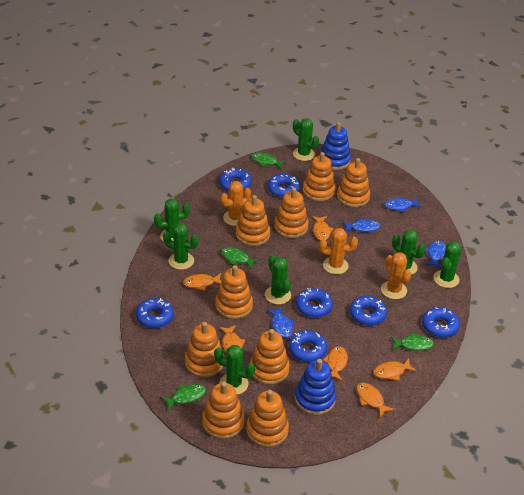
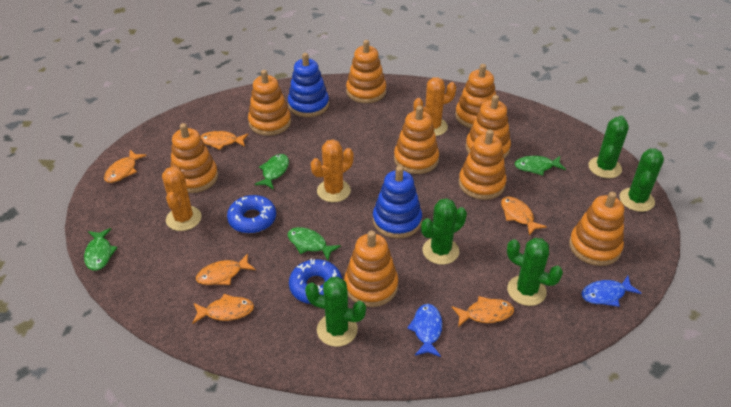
blue donut: [136,298,174,328] [219,168,251,191] [268,174,300,198] [289,330,327,362] [296,288,333,318] [350,296,387,326] [422,307,460,338] = 7 -> [227,195,276,234] [289,258,342,304] = 2
blue fish: [267,307,294,338] [343,218,381,232] [384,198,421,212] [425,240,446,268] = 4 -> [407,304,442,357] [582,276,641,307] = 2
green cactus: [154,199,190,242] [163,223,199,270] [214,345,255,395] [265,254,291,305] [293,118,319,161] [392,229,426,275] [434,241,461,288] = 7 -> [305,277,366,347] [421,198,467,265] [507,238,563,306] [588,116,629,178] [619,148,664,212] = 5

